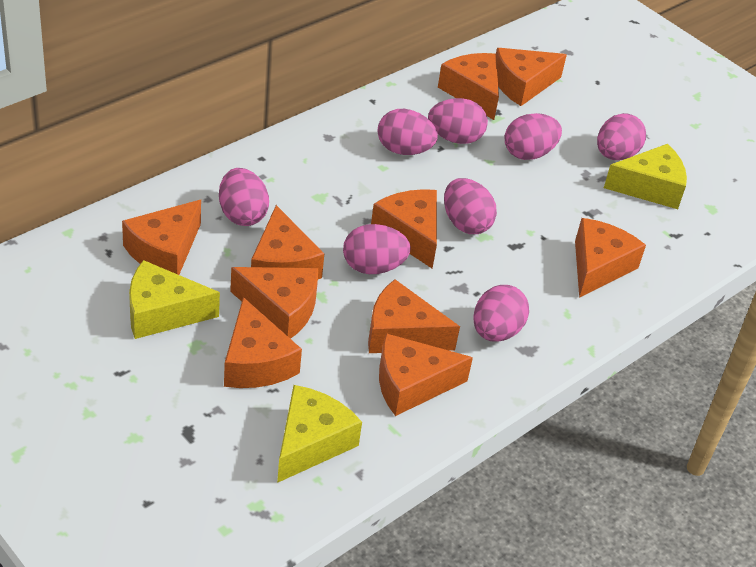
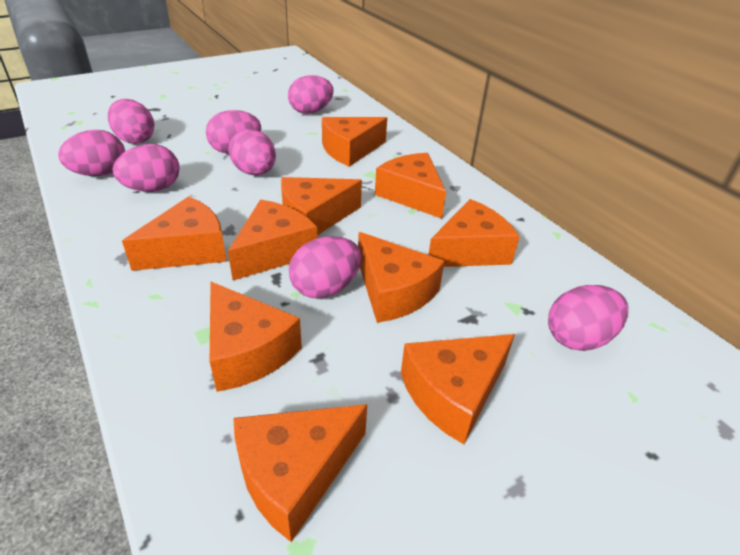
yellow cheese: [129,260,220,339] [277,385,362,483] [604,144,687,209] = 3 -> none = 0

